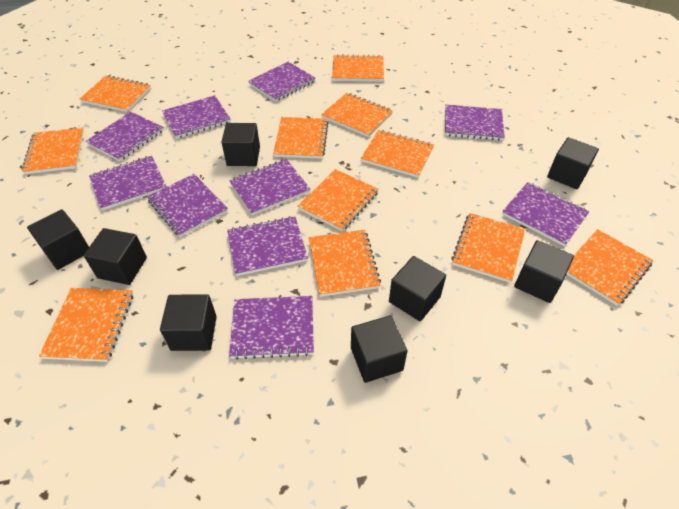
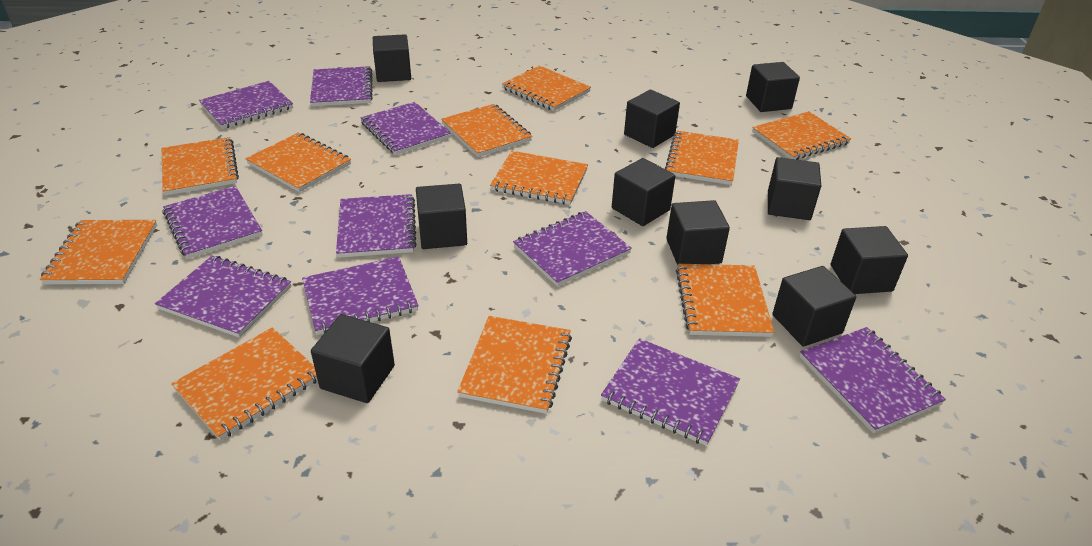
black cube: [27,209,89,270] [84,228,147,285] [160,294,217,351] [221,123,260,166] [351,315,408,383] [389,256,446,321] [514,240,574,303] [547,137,599,189] = 8 -> [311,314,395,403] [373,34,411,82] [416,184,467,249] [612,158,675,226] [624,90,680,148] [666,200,730,265] [746,62,800,112] [768,157,821,220] [772,266,856,347] [831,226,908,294] = 10

